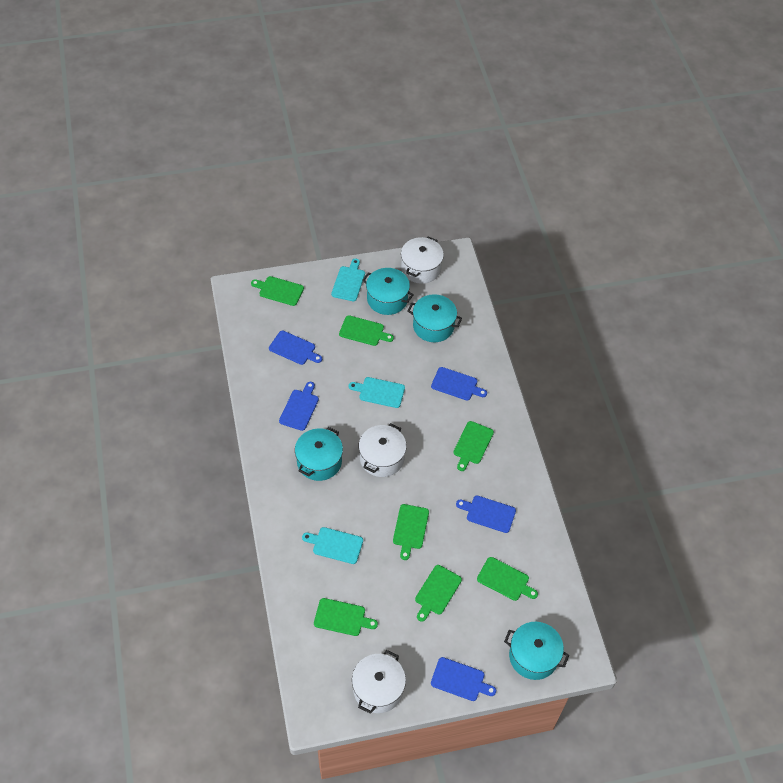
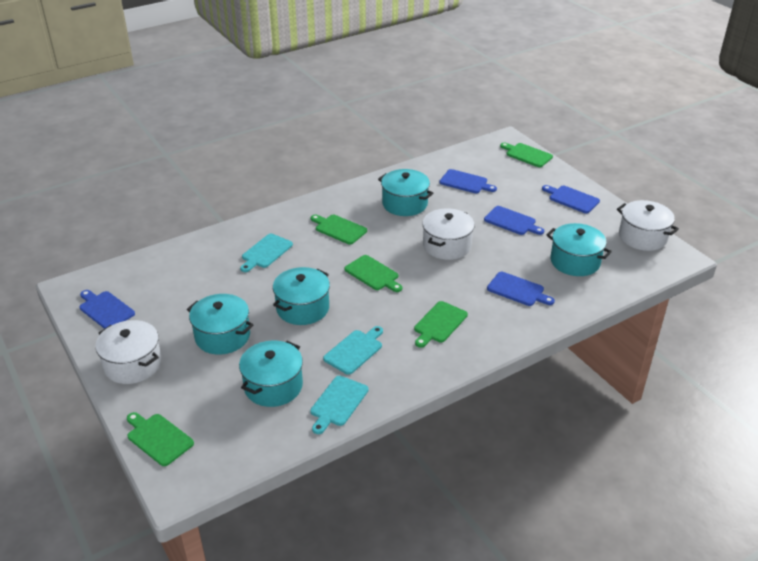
green cutting board: [251,276,304,306] [314,598,378,636] [339,315,394,346] [393,504,429,560] [415,565,462,622] [453,421,494,471] [477,557,538,601] = 7 -> [127,412,194,466] [311,215,367,244] [344,255,402,292] [414,301,468,348] [500,143,553,167] = 5
turquoise pot: [295,427,343,481] [362,268,414,315] [408,294,462,342] [504,622,569,680] = 4 -> [187,294,253,355] [239,340,303,407] [273,267,330,325] [378,169,433,216] [546,223,612,276] = 5

